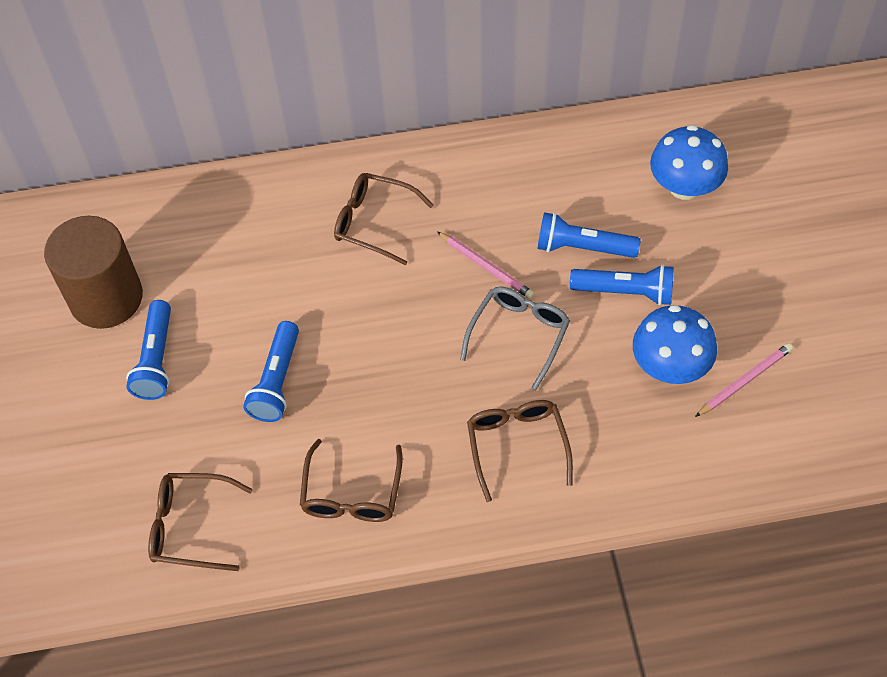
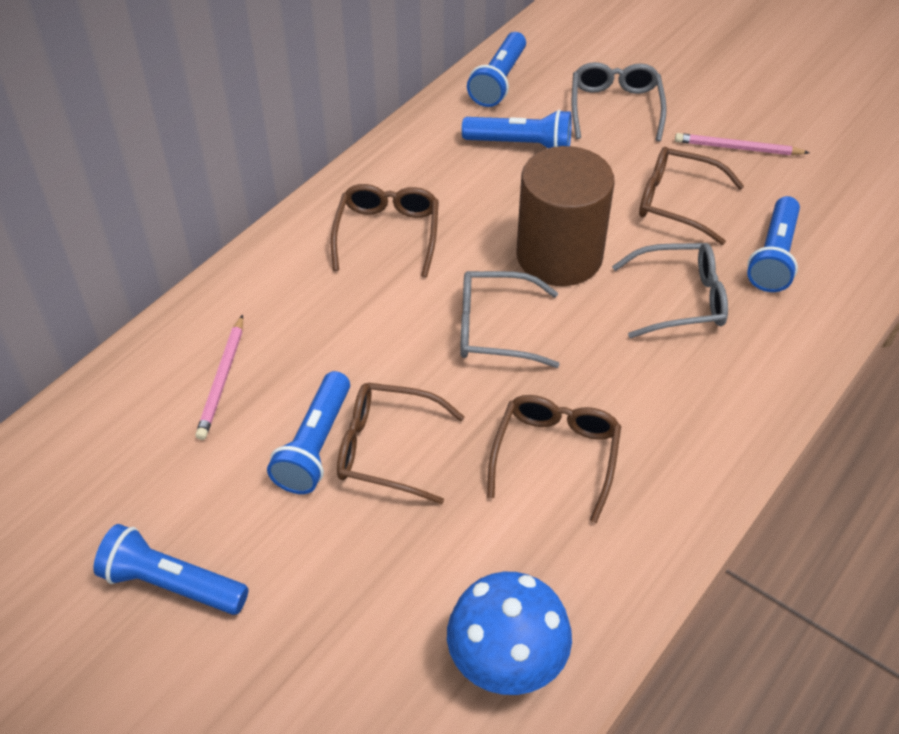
blue flashlight: [126,300,171,400] [243,321,299,422] [537,212,641,258] [570,264,674,306] = 4 -> [94,524,249,615] [267,371,350,494] [462,109,572,148] [467,32,526,107] [747,196,800,292] = 5
blue mushroom: [633,305,717,384] [650,125,728,200] = 2 -> [447,572,572,695] = 1
grey glasses: [460,287,570,391] = 1 -> [460,271,560,368] [572,62,667,141] [612,243,728,338] = 3

